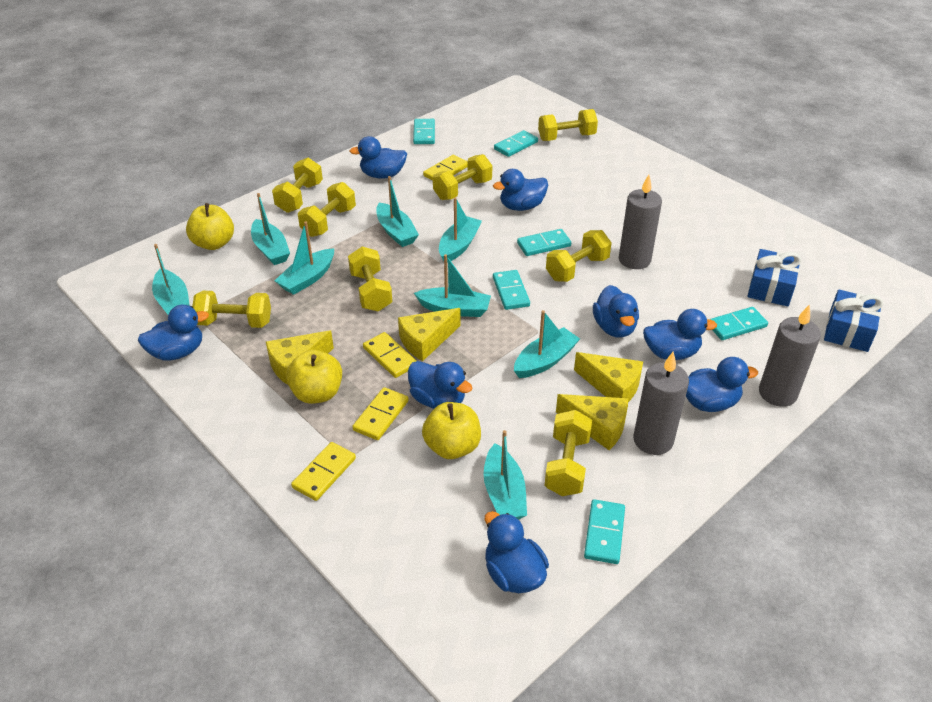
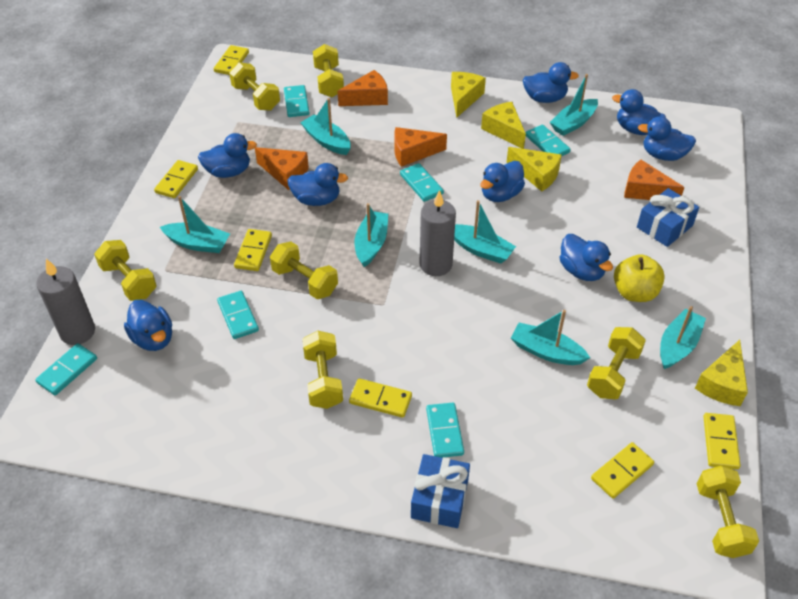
grey candle: [619,175,662,269] [633,352,689,455] [759,305,821,407] = 3 -> [36,259,95,345] [419,190,456,276] = 2
orange cheese: none = 0 -> [255,147,309,190] [338,70,388,106] [394,127,447,167] [624,160,684,200] = 4
turquoise boat: [152,244,190,315] [251,193,290,265] [275,222,334,295] [376,176,419,247] [414,254,491,317] [439,197,482,263] [484,430,527,520] [514,310,580,378] = 8 -> [160,196,230,253] [300,98,351,155] [355,203,388,267] [454,200,516,264] [511,310,590,365] [550,74,598,136] [660,306,706,369] = 7
yellow apple: [186,203,234,250] [286,350,342,404] [422,402,481,459] = 3 -> [614,254,665,302] = 1
yellow domino: [291,442,356,501] [352,387,409,440] [363,332,417,378] [423,155,467,181] = 4 -> [154,160,198,198] [214,45,249,75] [234,229,272,271] [349,378,412,418] [591,442,654,499] [703,413,741,469] = 6
yellow dumbbell: [192,291,271,328] [272,158,323,213] [298,182,356,237] [348,247,392,311] [433,154,492,200] [538,109,598,141] [544,410,592,496] [546,230,612,282] = 8 -> [94,240,157,301] [229,62,280,111] [270,241,338,299] [302,331,343,409] [313,44,344,97] [587,327,646,399] [696,466,759,558] = 7

